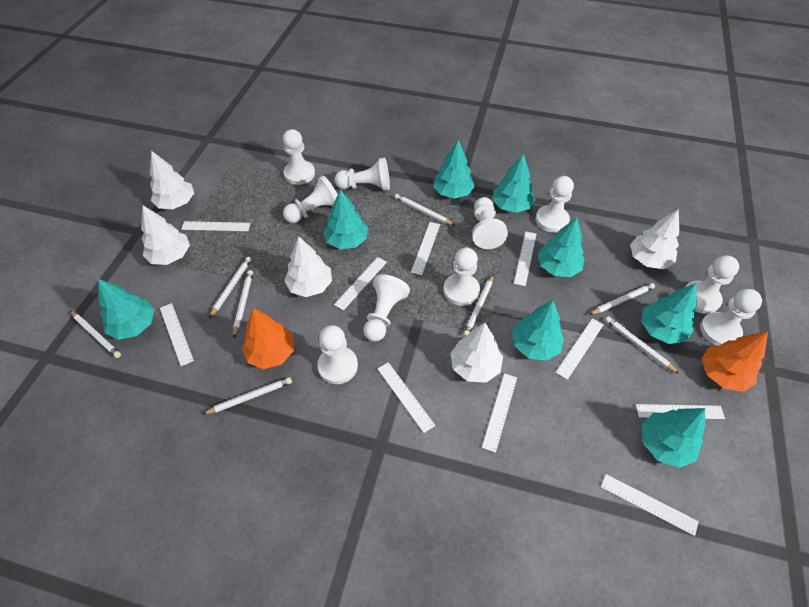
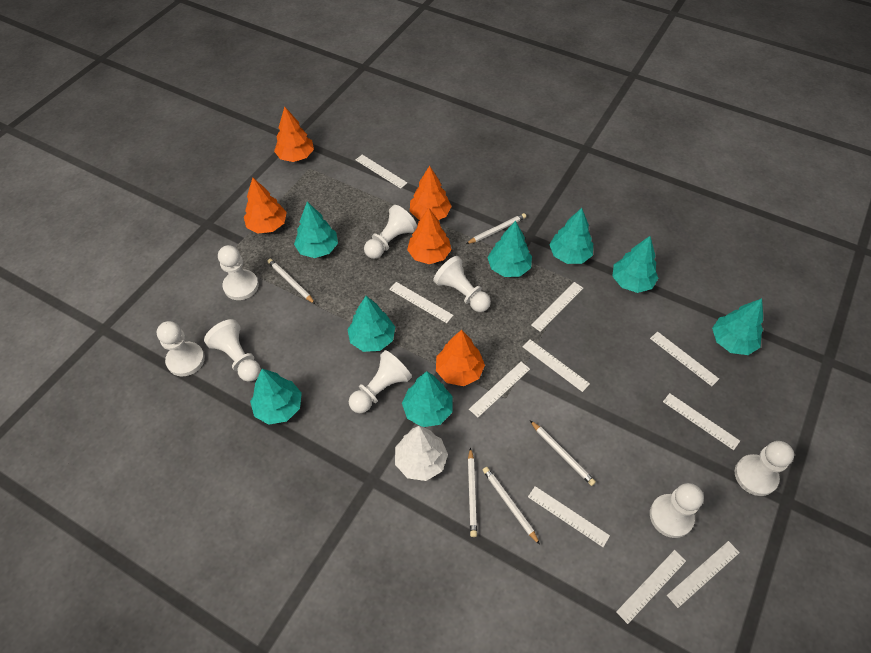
orange tree: [242,308,294,369] [702,331,768,392] = 2 -> [244,177,287,234] [274,106,314,162] [407,207,452,264] [410,166,452,220] [436,330,485,386] = 5
white pawn: [283,129,315,185] [283,175,338,223] [317,325,358,384] [335,157,390,191] [363,274,410,342] [443,248,480,306] [472,197,508,249] [536,176,574,233] [685,256,739,314] [700,289,762,345] = 10 -> [157,321,205,377] [204,319,261,382] [218,245,259,300] [349,350,412,413] [364,205,417,259] [433,256,491,312] [650,483,704,538] [735,441,794,496] = 8
white pencil: [70,311,121,358] [203,377,292,414] [209,257,252,318] [233,270,253,338] [395,194,455,225] [463,274,494,336] [589,283,655,315] [605,316,679,374] = 8 -> [267,259,315,304] [466,213,526,244] [468,447,477,537] [483,467,540,545] [530,420,596,486] = 5
white tree: [141,206,190,265] [150,151,194,209] [284,237,332,297] [450,323,503,383] [630,209,679,269] = 5 -> [395,426,448,481] = 1

